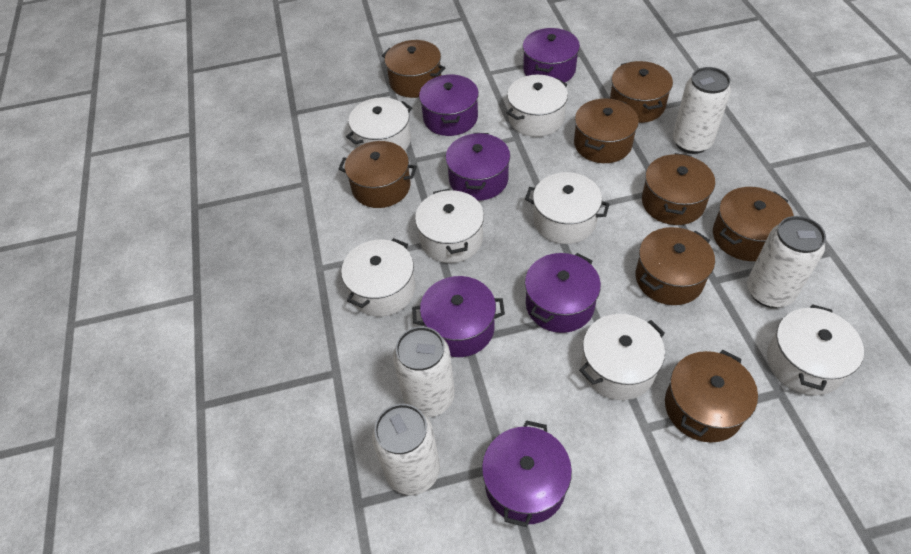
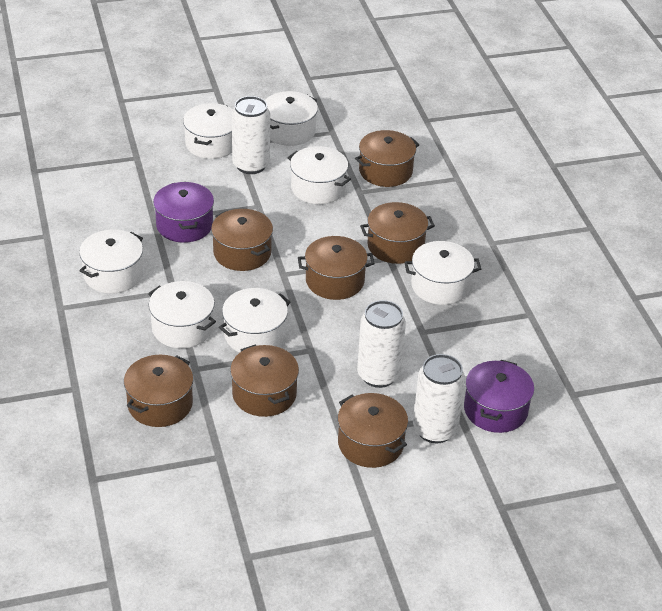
brown pot: [338,141,417,208] [382,40,445,98] [574,98,639,163] [610,61,673,123] [636,227,715,305] [642,153,715,225] [665,350,758,442] [713,187,794,261] = 8 -> [124,355,194,427] [211,209,273,271] [230,345,299,417] [298,236,375,300] [338,393,408,468] [355,130,419,187] [360,202,435,264] = 7
purple pot: [412,276,505,357] [419,74,479,136] [446,133,510,201] [482,420,572,527] [523,28,580,83] [525,253,601,333] = 6 -> [153,182,214,243] [464,360,534,433] = 2
white can: [372,404,440,495] [393,326,455,417] [673,67,731,154] [747,216,826,308] = 4 -> [232,96,270,174] [357,300,406,388] [413,354,465,443] = 3

